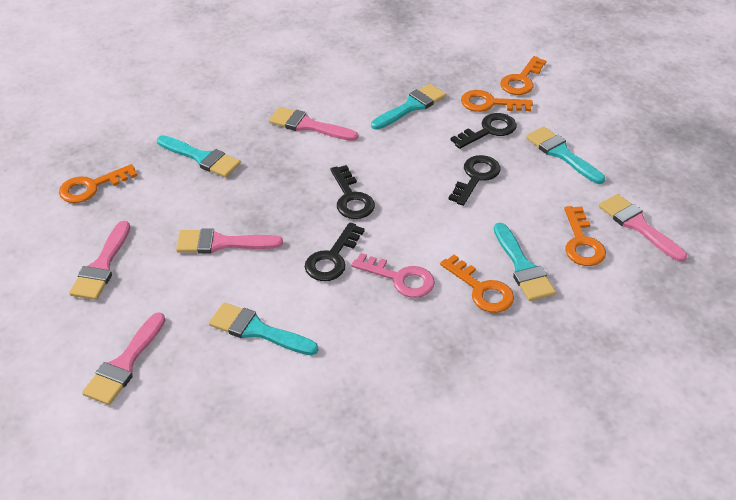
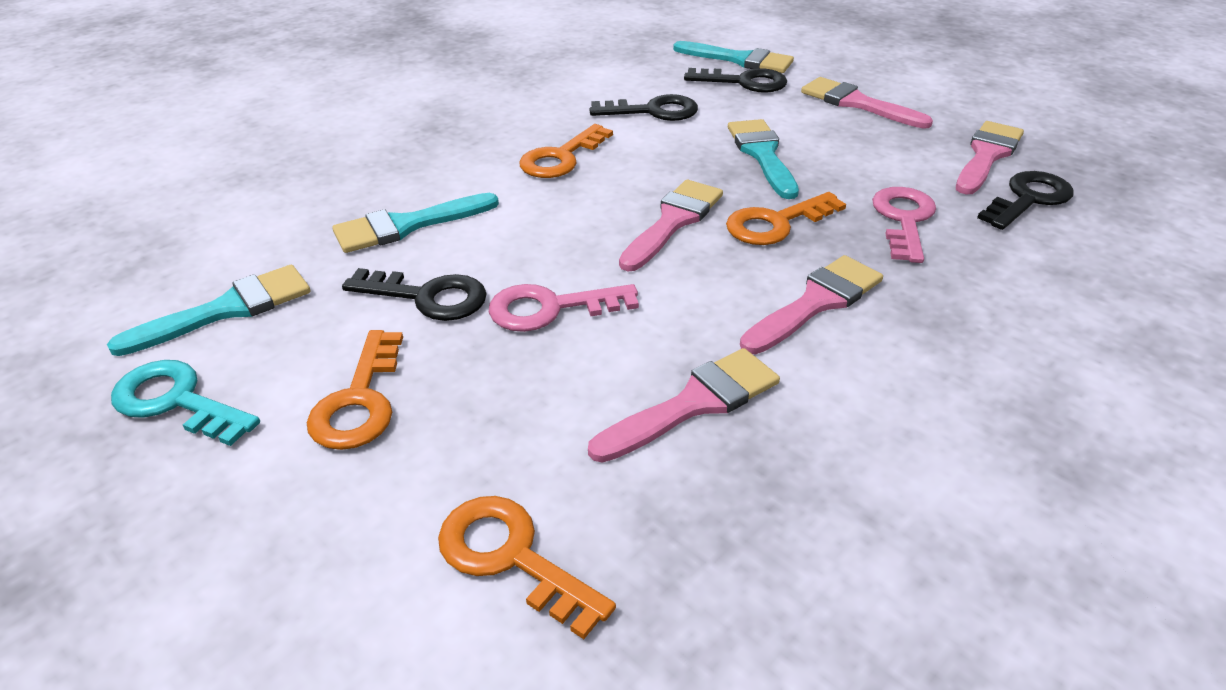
orange key: [59,164,137,203] [440,255,514,313] [461,90,533,112] [500,56,546,95] [564,206,606,266] = 5 -> [307,330,403,450] [438,496,616,639] [519,124,613,178] [726,192,846,245] = 4
pink key: [352,253,435,298] = 1 -> [489,284,639,332] [872,187,936,263] = 2
turquoise brush: [157,135,241,177] [209,302,318,355] [371,84,446,130] [494,223,556,301] [526,126,605,184] = 5 -> [107,264,310,356] [332,193,499,253] [673,41,794,73] [728,119,799,199] = 4
turquoise key: none = 0 -> [111,360,260,446] = 1

